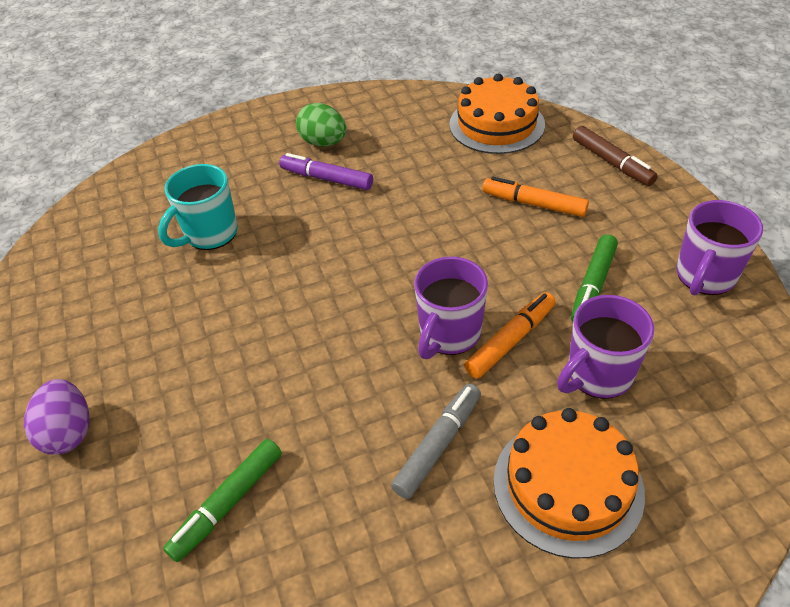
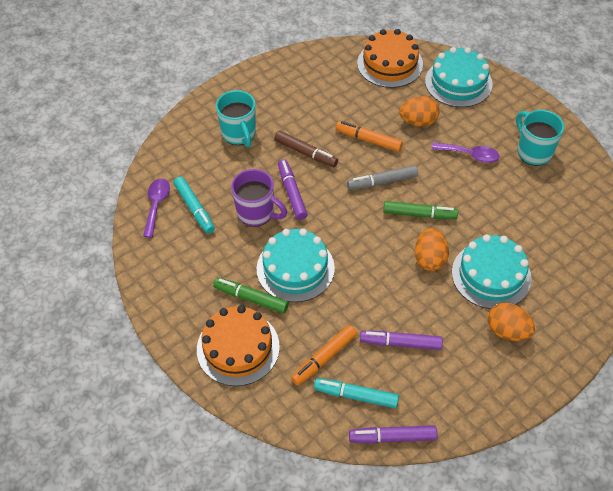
green egg: [296,103,346,147] = 1 -> none = 0
orange egg: none = 0 -> [399,96,440,127] [415,228,449,271] [488,303,535,341] = 3
purple egg: [24,379,89,455] = 1 -> none = 0
purple marker: [279,153,373,190] = 1 -> [278,159,307,220] [349,425,437,444] [360,331,443,350] = 3
purple mug: [414,256,488,359] [557,295,654,399] [676,200,763,296] = 3 -> [231,169,287,227] = 1
purple spoon: none = 0 -> [143,179,170,238] [431,142,500,163] = 2
turquoise cake: none = 0 -> [257,228,335,302] [425,47,493,107] [452,234,532,309] = 3
turquoise marker: none = 0 -> [174,177,215,234] [314,378,399,408] = 2
turquoise mug: [158,164,238,250] = 1 -> [216,90,256,147] [516,110,564,166] = 2

